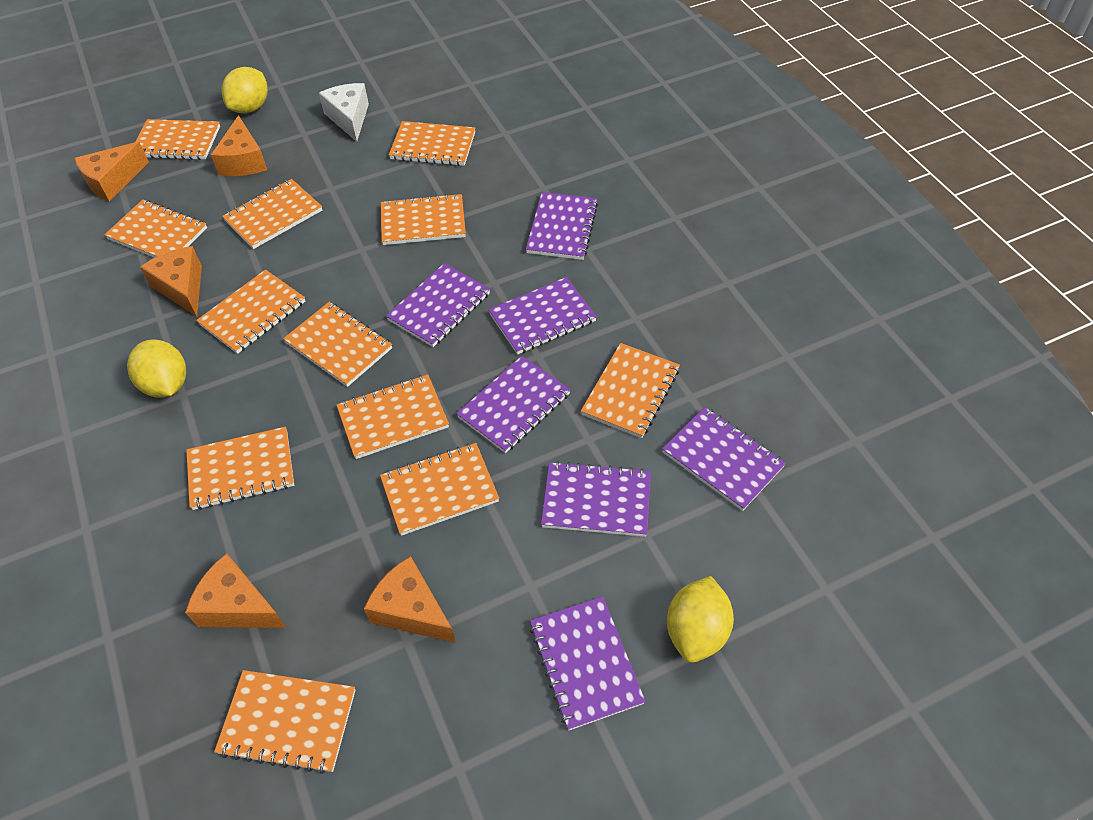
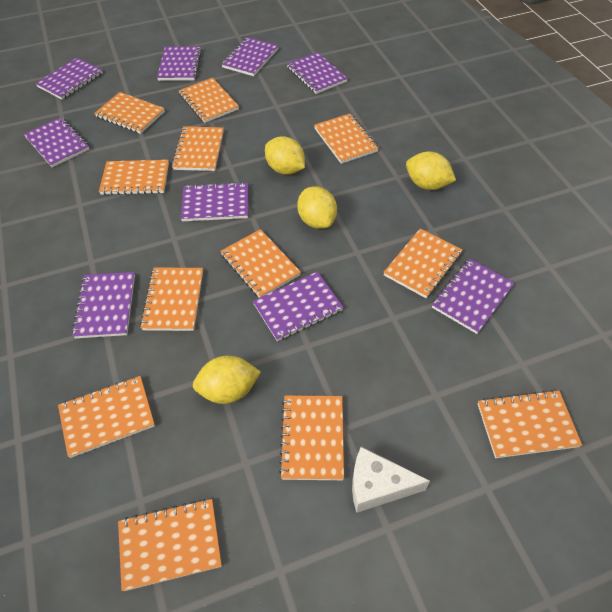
orange cheese: [74,142,149,202] [140,246,202,317] [185,553,286,628] [211,115,267,176] [364,556,456,643] = 5 -> none = 0
purple notebook: [386,263,490,347] [456,356,571,453] [488,277,597,355] [526,192,598,260] [530,596,646,731] [541,461,651,537] [662,407,786,511] = 7 -> [24,117,89,167] [35,58,103,100] [72,272,135,338] [157,46,202,81] [181,182,248,221] [221,37,279,76] [253,272,344,341] [287,52,348,94] [432,259,515,334] = 9
yellow lemon: [127,339,186,398] [221,67,268,113] [667,576,734,663] = 3 -> [193,356,261,404] [265,136,305,175] [297,186,337,229] [406,152,456,190] = 4

